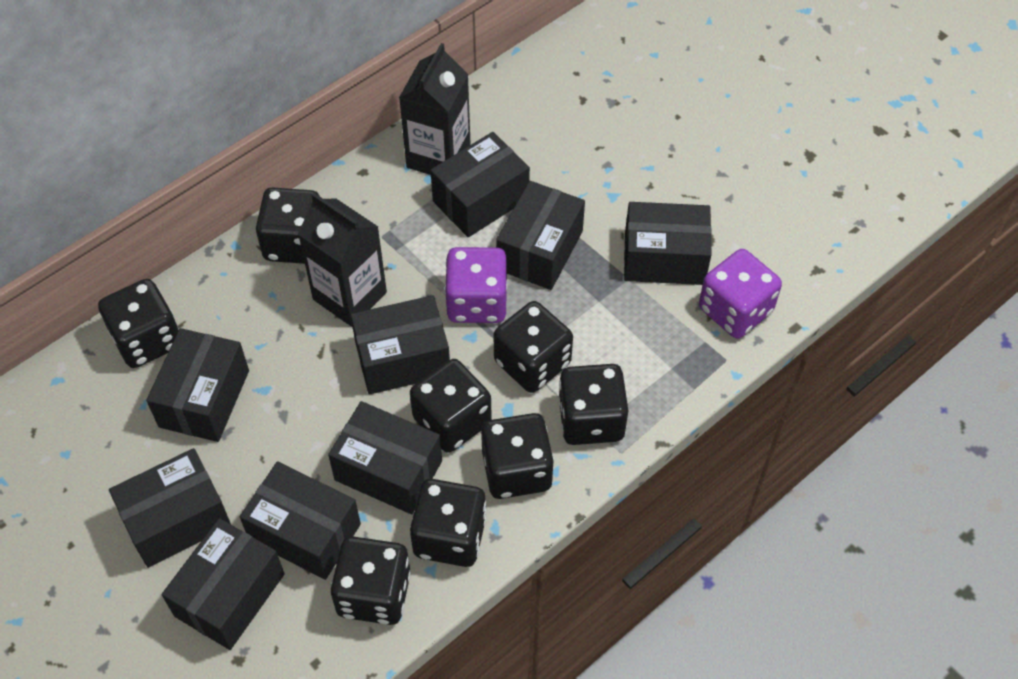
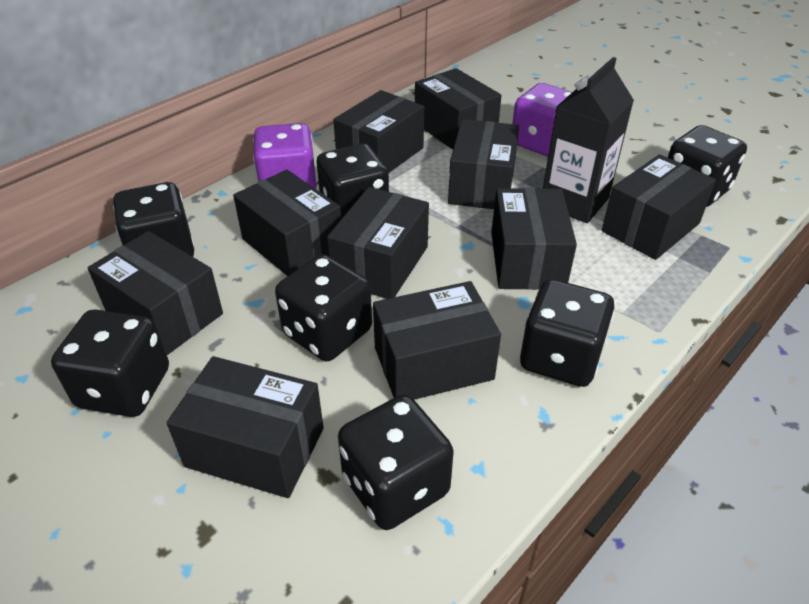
black box: [109,448,231,568] [146,328,249,442] [162,518,285,650] [240,461,361,580] [328,401,442,514] [350,295,450,394] [430,132,530,237] [496,181,585,290] [624,202,712,285] = 9 -> [88,231,223,355] [167,356,324,498] [233,170,341,276] [327,187,429,299] [333,90,424,173] [373,281,501,400] [415,68,502,150] [448,119,519,209] [491,188,577,290] [602,154,716,260] = 10
black carton: [298,193,387,327] [399,43,471,175] = 2 -> [543,57,634,223] = 1
black dice: [98,279,179,368] [256,187,320,264] [331,536,411,625] [410,359,492,453] [410,479,487,567] [481,413,554,499] [494,301,573,393] [558,364,628,445] = 8 -> [51,309,169,417] [113,182,194,257] [275,254,372,361] [317,144,389,219] [338,395,454,530] [520,279,615,387] [668,125,747,207] = 7

